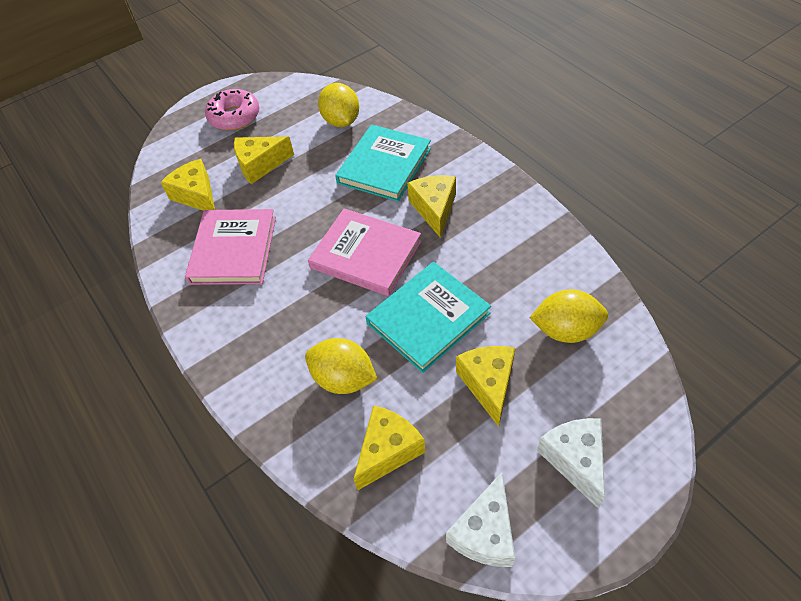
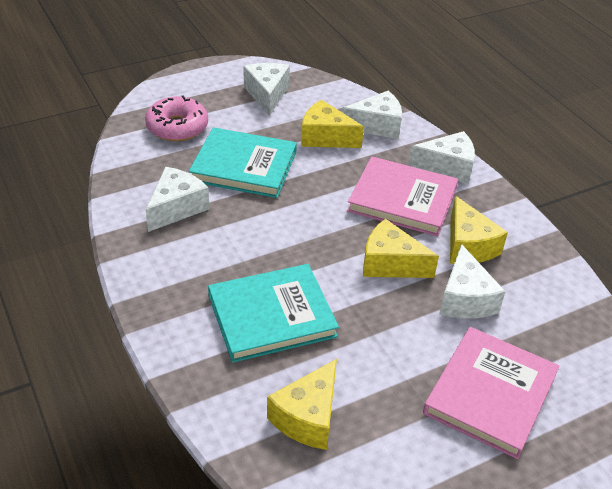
white cheese: [446,472,515,567] [537,418,605,508] = 2 -> [146,167,210,232] [244,63,290,116] [342,91,402,139] [408,131,475,184] [439,244,506,319] = 5
yellow cheese: [161,159,215,211] [234,136,294,184] [354,405,425,490] [407,175,456,238] [456,346,515,427] = 5 -> [267,359,337,450] [301,100,364,148] [363,219,439,278] [450,196,508,264] = 4
yellow lemon: [305,338,377,394] [318,83,359,127] [529,289,608,343] = 3 -> none = 0

